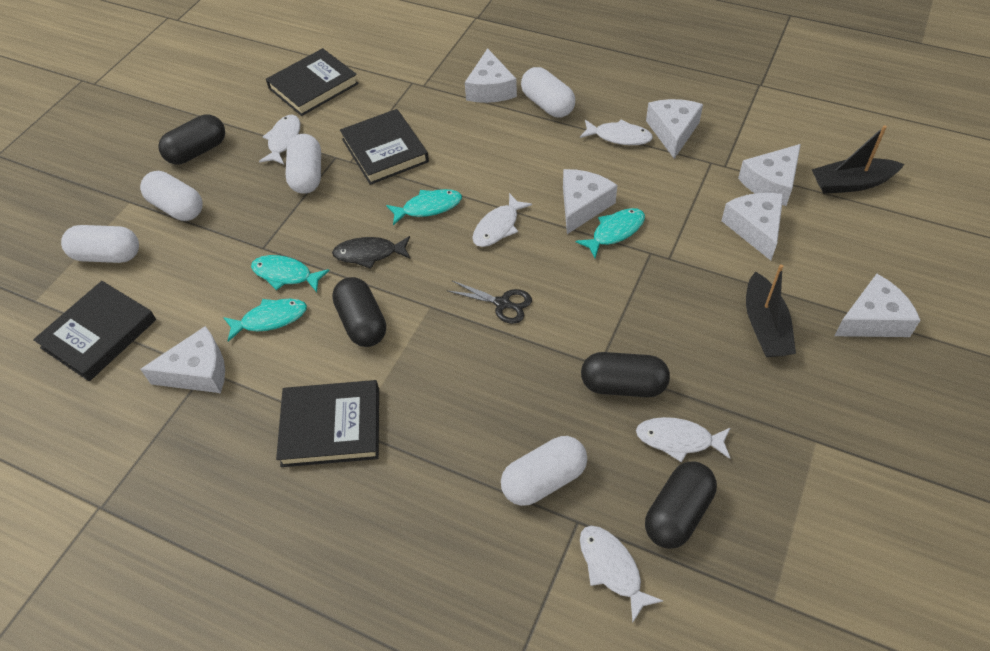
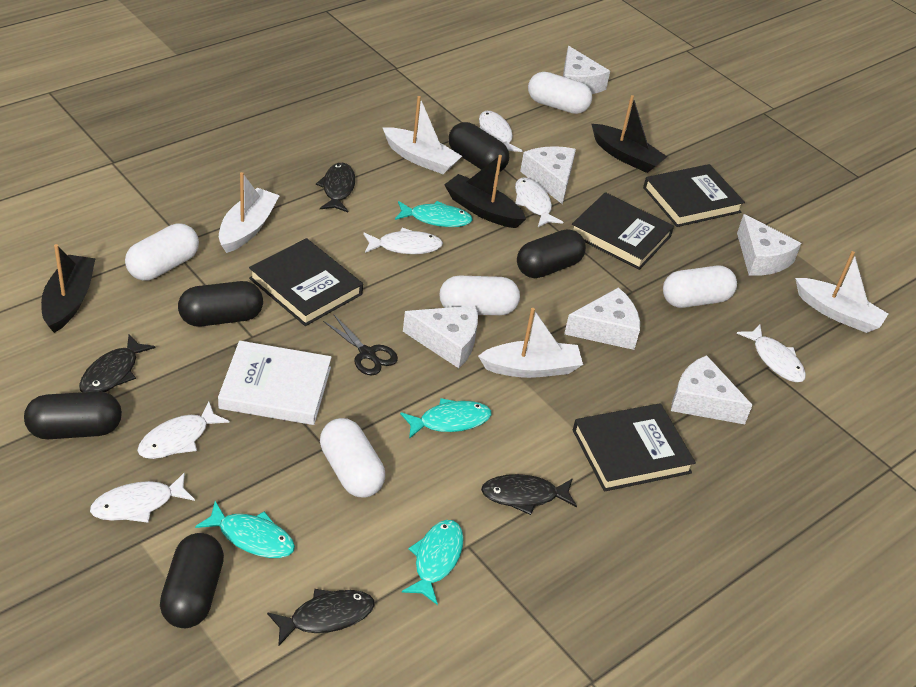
black boat: [746,264,796,357] [812,125,904,194] = 2 -> [41,244,96,333] [444,155,526,228] [592,95,667,173] = 3
black capsule: [158,114,225,165] [332,277,386,347] [581,352,670,397] [645,461,717,549] = 4 -> [24,391,122,439] [160,533,224,628] [178,281,263,326] [449,122,509,173] [517,229,586,278] = 5
black fish: [332,236,410,269] = 1 -> [79,334,156,392] [267,589,374,646] [316,163,355,212] [481,474,577,515] = 4
white boat: none = 0 -> [219,172,280,253] [383,96,462,174] [478,308,583,378] [795,251,888,333] = 4
white book: none = 0 -> [218,341,332,425] = 1
white cheese: [140,326,225,393] [465,48,517,103] [563,169,617,234] [646,99,703,159] [722,193,783,260] [738,144,801,206] [834,274,921,337] = 7 -> [403,305,478,368] [520,146,576,204] [563,46,610,94] [564,287,640,350] [671,355,753,424] [737,214,802,276] = 6
white fish: [259,115,301,164] [472,193,532,247] [580,119,653,145] [580,526,663,623] [636,417,730,463] = 5 -> [90,472,195,523] [137,402,229,459] [363,228,443,254] [479,111,523,152] [515,177,563,227] [737,324,806,382] = 6

